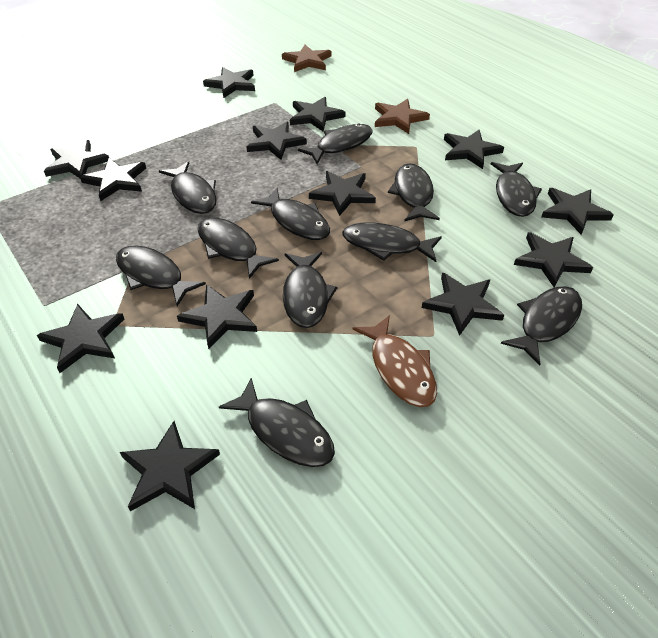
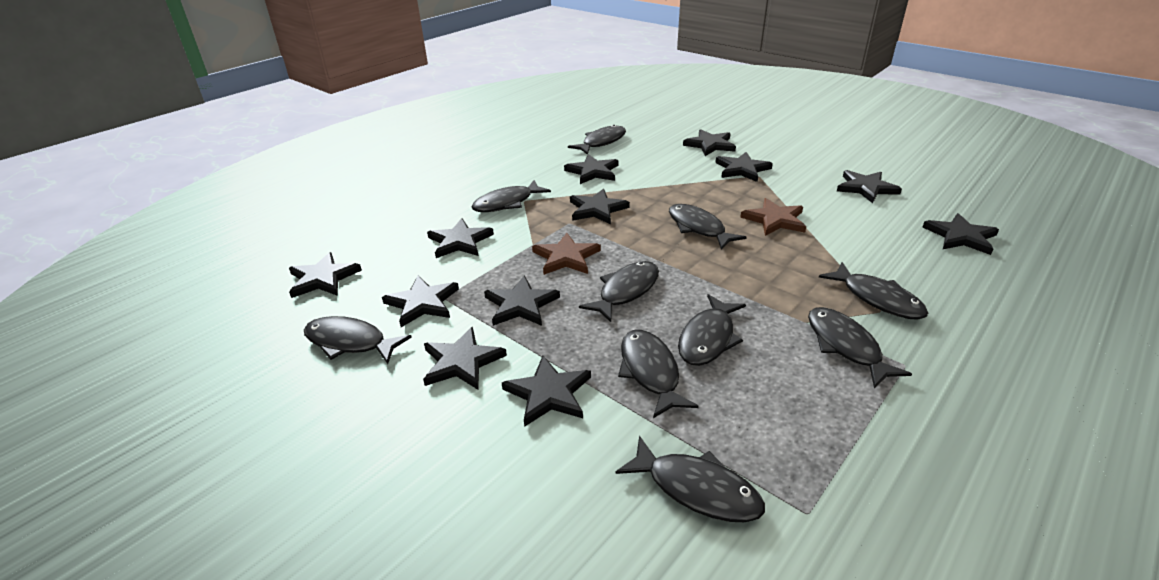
black fish: [116,245,206,306] [159,161,216,214] [198,218,279,279] [219,378,335,467] [251,188,330,240] [283,252,337,328] [298,124,373,164] [342,223,442,262] [388,163,440,222] [491,162,542,217] [501,286,582,365] = 11 -> [304,316,412,364] [471,180,551,212] [568,125,626,155] [579,261,659,322] [616,436,765,522] [618,330,699,418] [669,204,747,250] [678,294,746,366] [808,307,912,388] [819,262,928,320] = 10
black star: [37,304,124,373] [44,140,109,178] [80,158,146,201] [120,421,220,511] [177,284,257,349] [203,67,255,98] [246,122,307,160] [290,97,345,131] [309,171,376,216] [422,272,504,336] [444,130,504,169] [514,232,593,287] [541,188,614,235] = 13 -> [289,252,362,298] [382,276,459,327] [423,327,507,390] [427,218,494,258] [484,275,560,326] [502,356,591,427] [564,154,618,184] [570,189,630,225] [683,129,736,156] [715,152,773,182] [837,170,902,203] [923,213,999,255] = 12
brown fish: [352,315,437,407] = 1 -> none = 0

